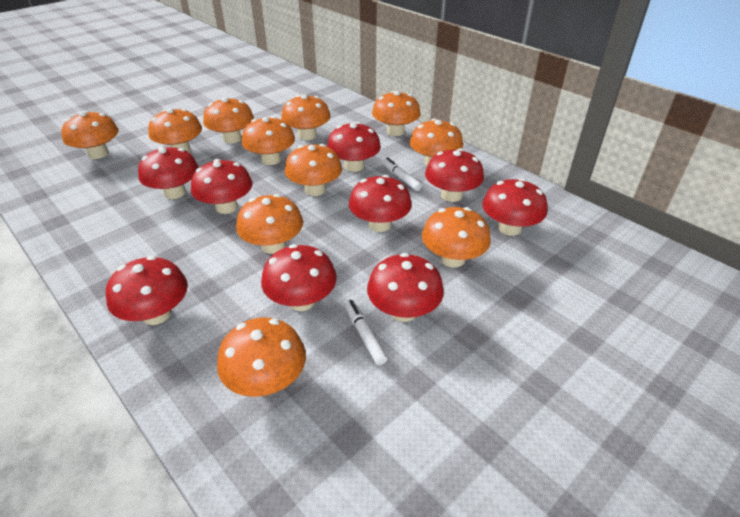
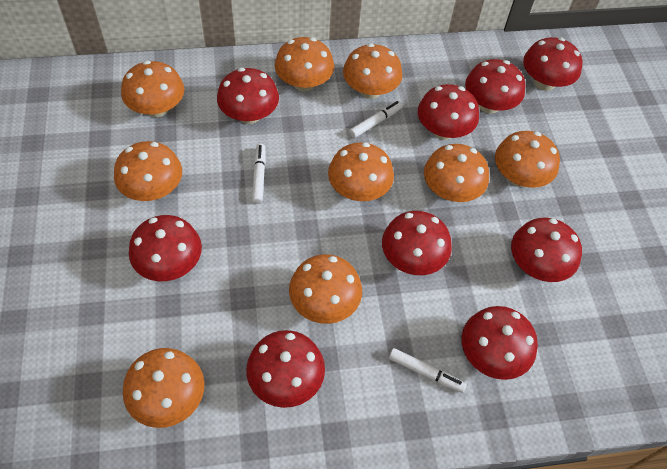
orange mushroom: [61,111,119,159] [148,108,202,152] [203,97,254,143] [217,317,306,397] [236,194,303,254] [242,116,295,165] [281,94,330,140] [285,144,342,196] [372,91,421,136] [410,119,463,166] [422,207,491,268] = 11 -> [114,141,182,201] [121,61,184,117] [123,348,205,428] [275,37,334,92] [289,254,362,324] [328,142,394,201] [343,43,403,99] [424,144,489,202] [495,131,560,188] = 9
white marker: [344,299,387,365] [382,157,422,191] = 2 -> [252,144,266,204] [349,101,403,138] [389,348,467,393] = 3

